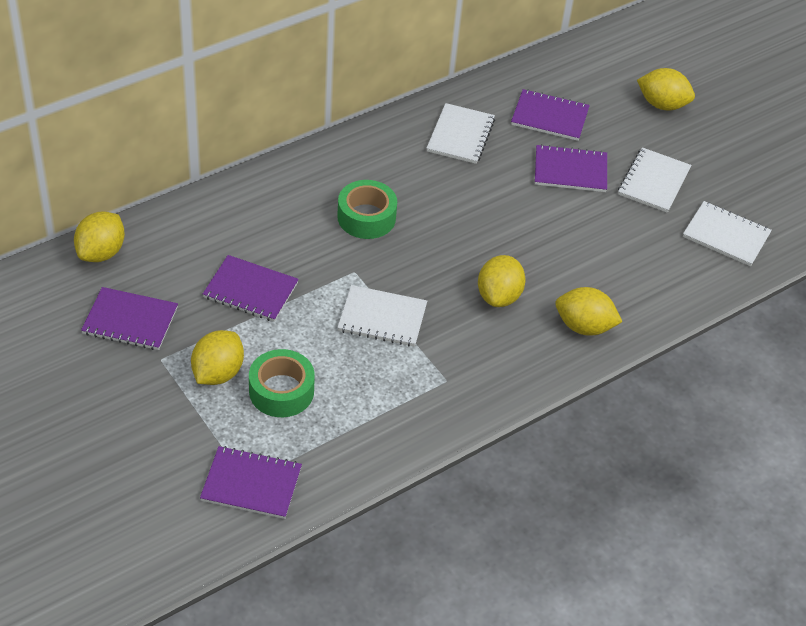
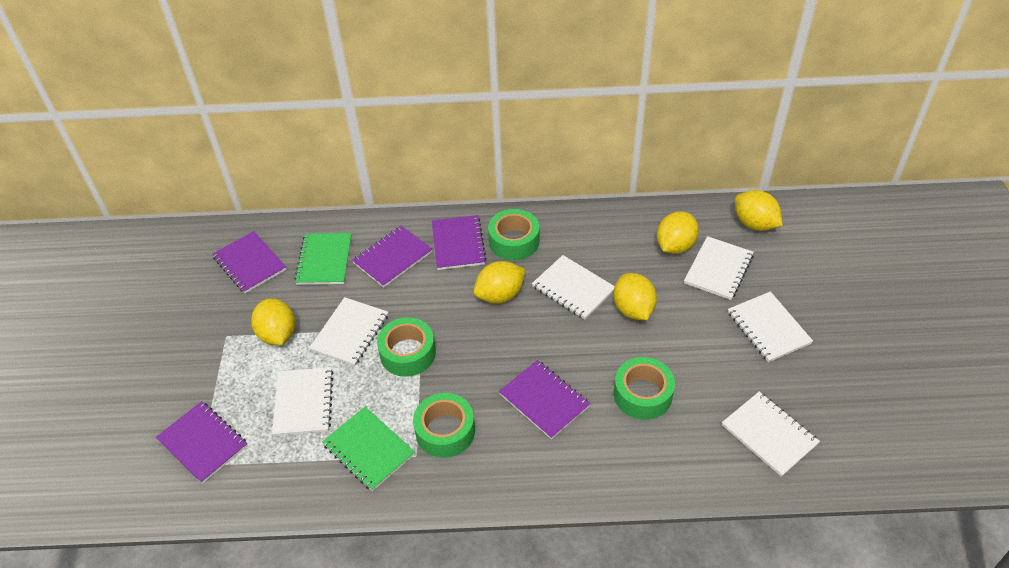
green notebook: none = 0 -> [294,233,352,285] [322,407,415,491] = 2
green tape: [249,349,315,417] [337,180,397,239] = 2 -> [377,317,436,377] [413,393,475,458] [488,209,539,260] [614,357,675,420] = 4
white notebook: [337,285,427,347] [426,103,495,164] [618,147,691,213] [683,201,772,266] = 4 -> [272,367,334,436] [309,297,388,366] [532,255,615,320] [684,236,754,300] [722,392,820,477] [728,291,813,362] = 6

